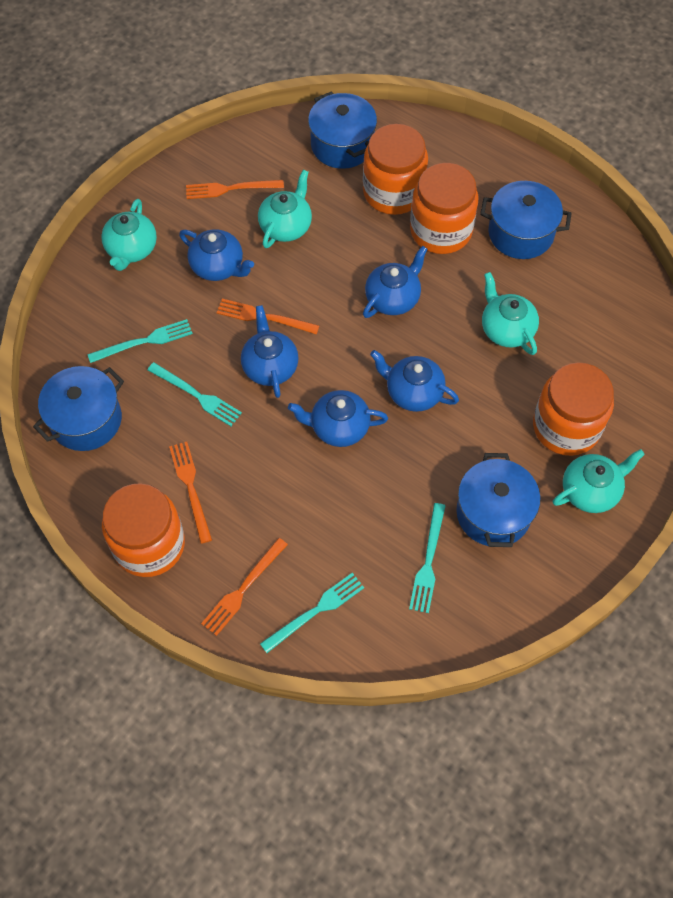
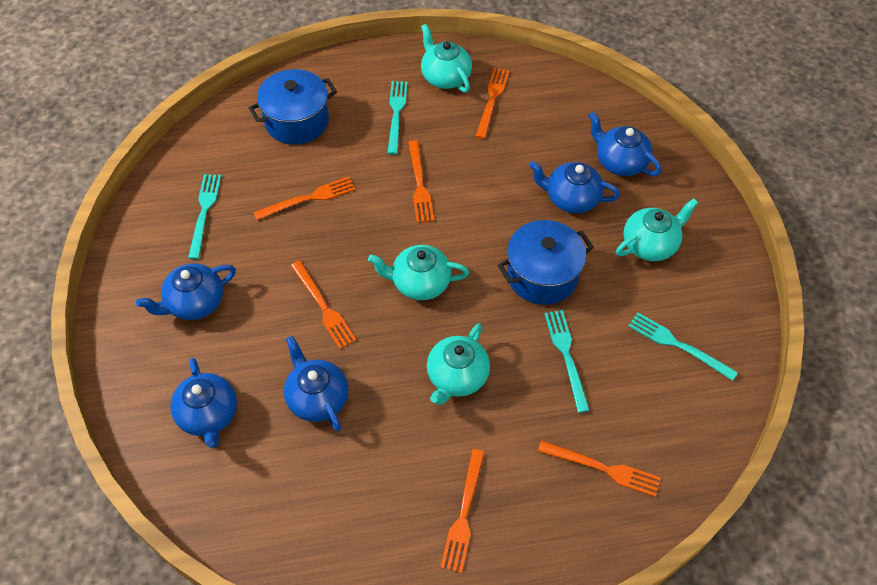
blue pot: [33,366,124,451] [308,92,377,169] [456,453,540,547] [480,181,572,259] = 4 -> [249,69,337,145] [498,220,594,305] = 2
orange fork: [169,442,212,544] [186,180,284,199] [201,538,288,636] [216,299,319,335] = 4 -> [253,177,355,220] [291,260,356,349] [408,140,434,223] [441,449,485,573] [475,68,509,139] [538,440,661,497] = 6
orange jar: [102,483,185,577] [363,124,428,215] [410,163,478,254] [533,362,614,456] = 4 -> none = 0

